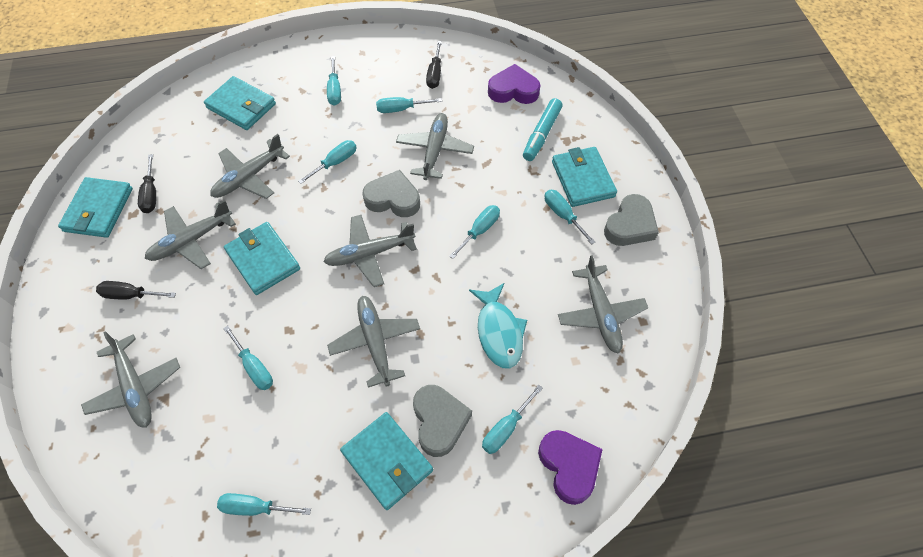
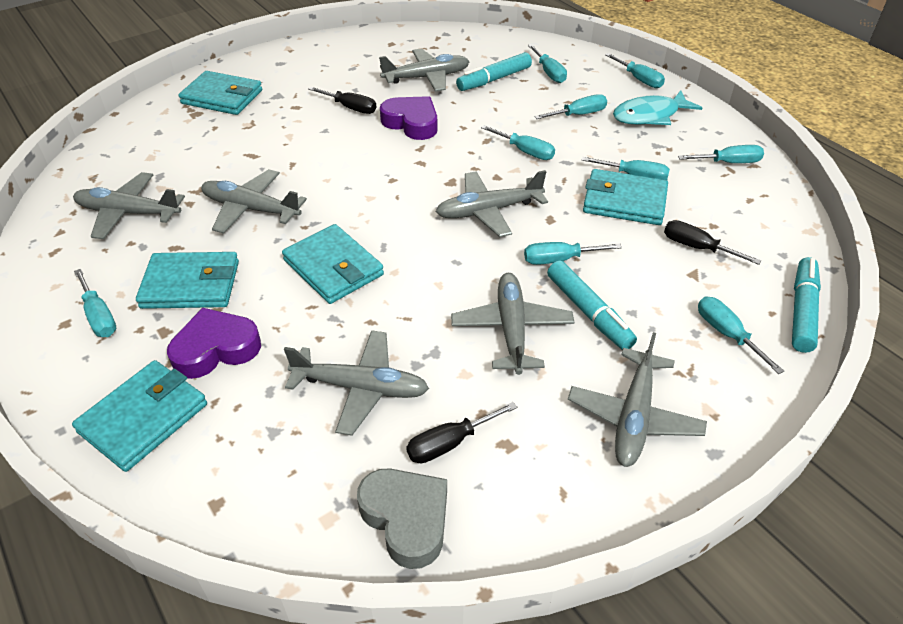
grey heart: [362,170,420,217] [413,385,472,457] [604,194,659,246] = 3 -> [357,469,447,569] = 1
turquoise marker: [523,98,563,161] = 1 -> [456,52,532,91] [547,261,637,350] [792,257,821,353] = 3
turquoise screwdriver: [217,493,311,516] [223,326,273,390] [298,140,357,184] [327,56,341,106] [376,97,442,113] [449,205,500,259] [482,385,543,454] [545,190,595,245] = 8 -> [74,269,116,337] [481,125,555,160] [524,242,622,265] [528,44,567,83] [534,94,607,119] [582,157,670,180] [605,53,665,88] [678,145,764,163] [698,297,784,374] = 9

